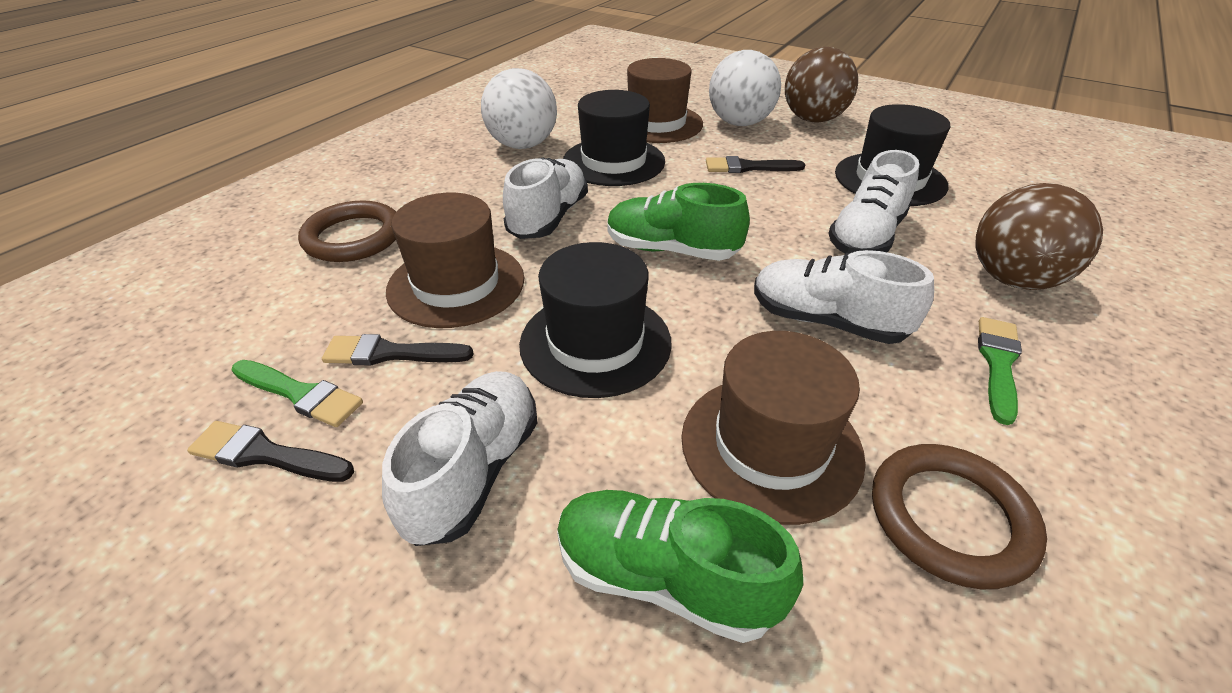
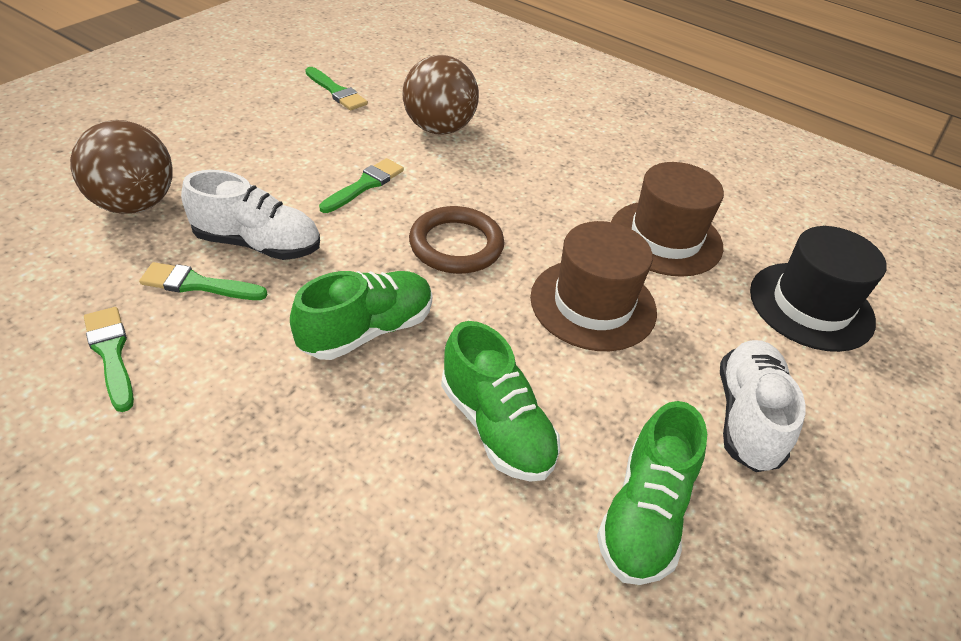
black brush: [187,421,354,482] [322,334,474,365] [706,156,805,173] = 3 -> none = 0
black hat: [519,242,672,398] [563,90,665,186] [835,104,950,206] = 3 -> [750,226,887,352] = 1
brown hat: [386,193,524,328] [627,58,703,143] [681,331,866,525] = 3 -> [530,221,657,351] [611,162,724,277] = 2
brown ring: [298,201,396,262] [872,444,1047,589] = 2 -> [409,206,504,274] = 1
green brush: [231,360,363,427] [978,317,1022,425] = 2 -> [84,307,134,412] [139,262,268,300] [305,67,368,110] [319,158,404,213] = 4
green shoe: [557,490,803,643] [608,183,750,261] = 2 -> [290,271,432,360] [441,321,560,482] [597,401,707,585] = 3
white ball: [481,68,557,149] [709,50,781,126] = 2 -> none = 0
white shoe: [382,371,537,546] [503,157,588,239] [754,250,934,344] [828,150,919,254] = 4 -> [181,170,320,260] [720,340,806,472] = 2

